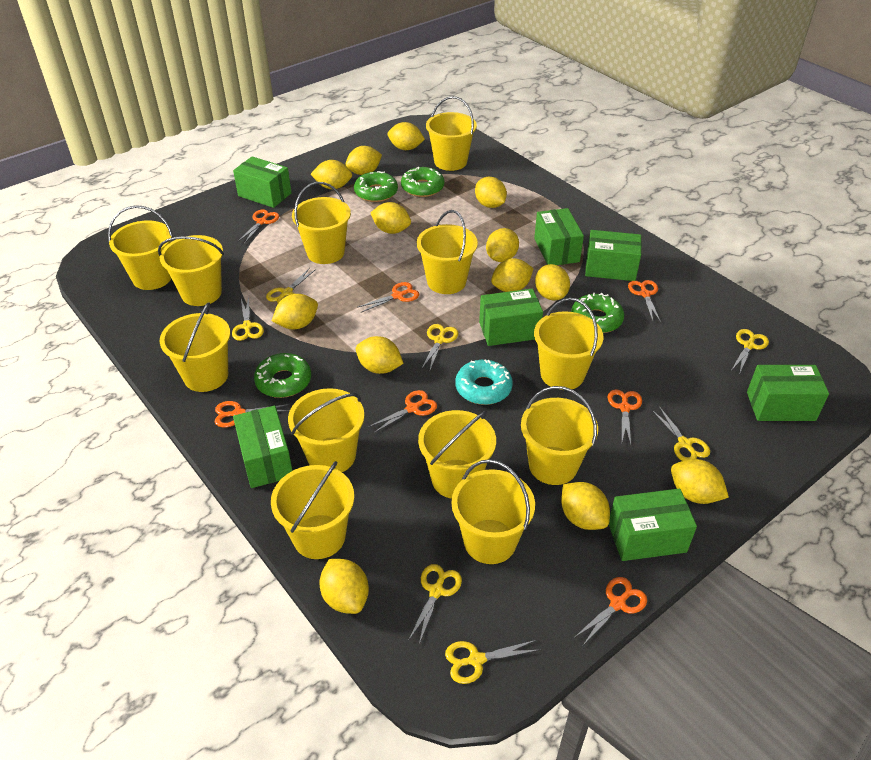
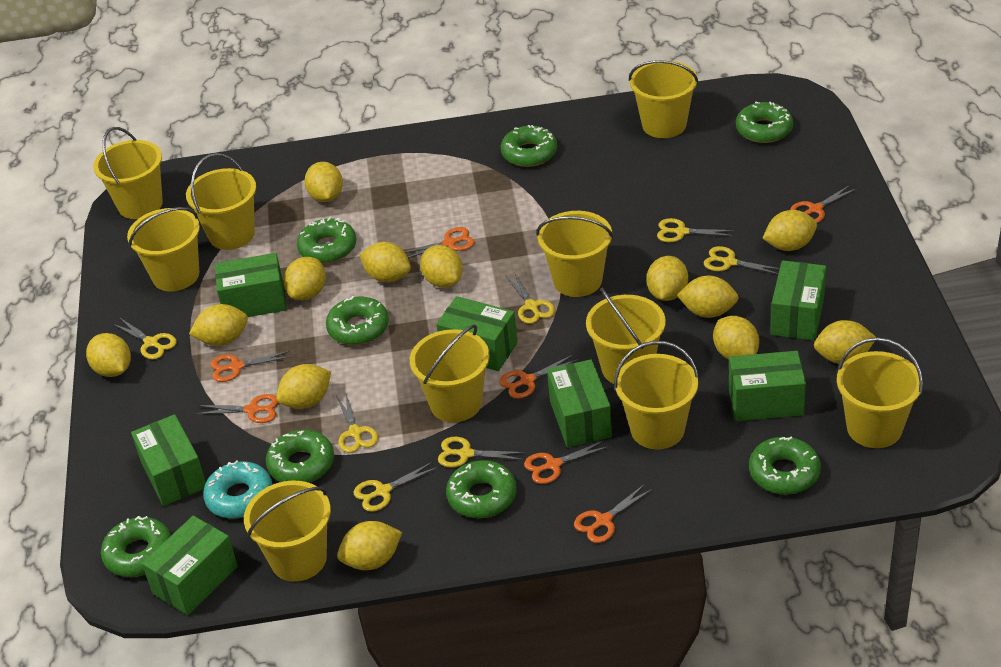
green donut: [254,353,311,398] [354,171,398,202] [401,167,444,197] [571,293,624,333] = 4 -> [101,516,171,577] [266,430,334,483] [297,217,357,263] [326,296,389,345] [446,460,517,518] [501,125,557,167] [736,102,793,143] [749,437,821,495] = 8
yellow bucket: [108,205,173,290] [158,235,224,306] [160,302,230,392] [271,461,354,559] [288,388,364,472] [292,182,351,264] [417,210,478,294] [418,410,496,499] [426,96,477,171] [451,459,535,564] [521,386,598,485] [534,298,604,390] = 12 -> [93,127,163,219] [127,207,200,292] [186,153,256,250] [244,481,331,582] [410,325,490,422] [536,211,614,297] [586,288,666,384] [614,341,699,449] [629,60,699,138] [837,337,923,448] = 10

